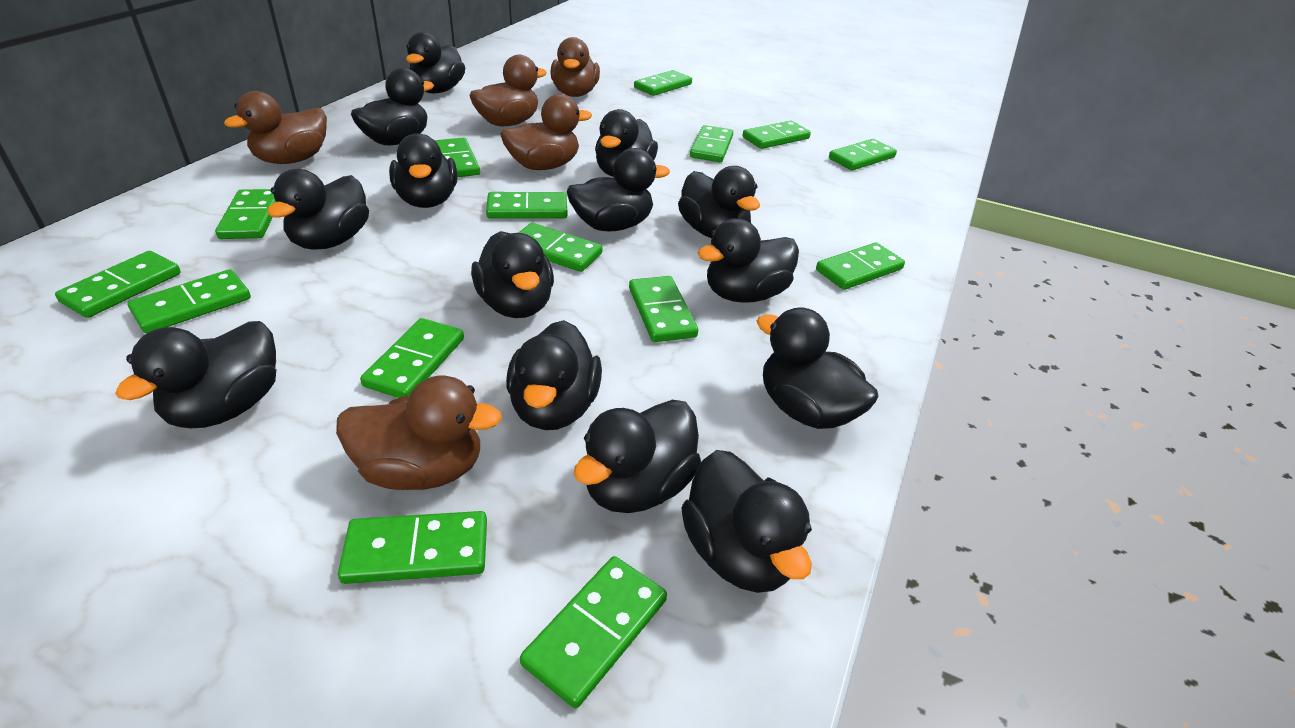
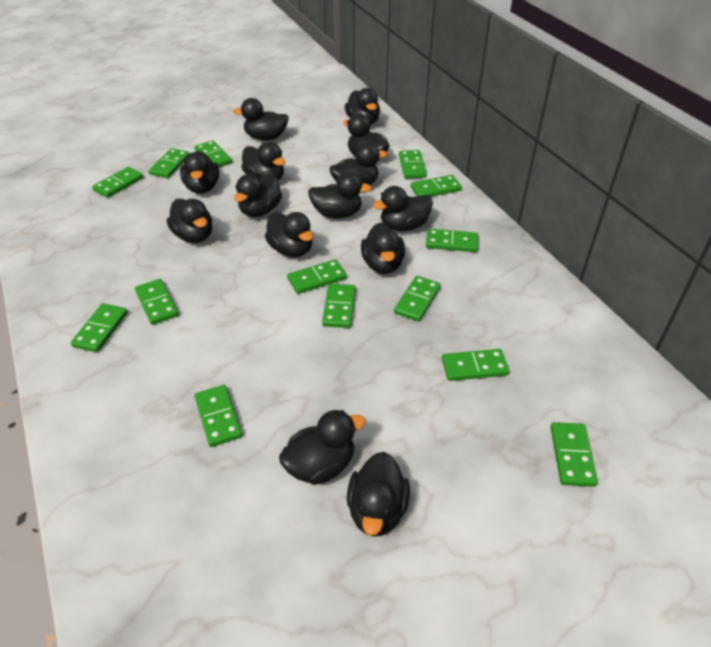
brown duck: [224,91,327,164] [336,375,502,490] [469,55,547,126] [500,94,592,170] [550,37,600,97] = 5 -> none = 0
green domino: [55,251,181,318] [127,269,251,334] [215,189,276,239] [338,511,487,584] [360,318,464,398] [435,138,480,177] [486,192,568,219] [518,223,603,272] [520,556,667,708] [629,276,698,342] [634,70,692,96] [690,125,733,162] [742,121,811,149] [816,242,905,290] [829,139,897,170] = 15 -> [71,303,128,352] [92,167,144,198] [135,279,179,325] [149,148,190,178] [194,140,232,167] [194,385,242,447] [287,259,347,294] [322,284,356,328] [394,276,441,322] [399,150,427,179] [411,175,462,197] [426,229,478,252] [442,349,509,381] [551,422,598,487] = 14

